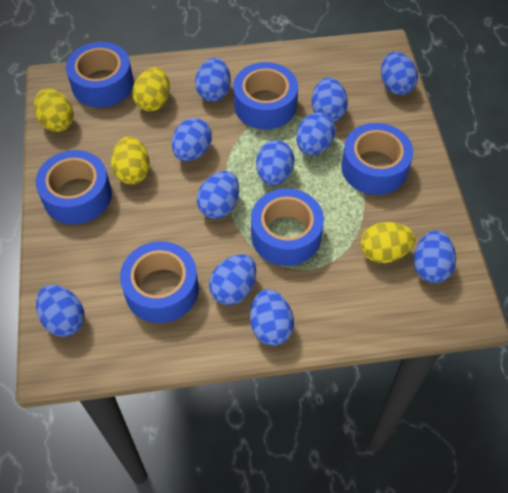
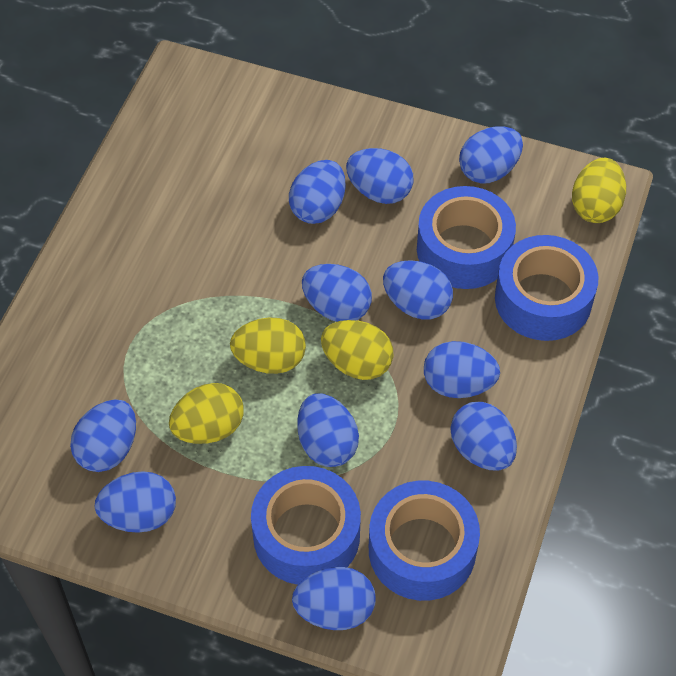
blue tape: [36,150,112,224] [66,42,134,107] [120,241,199,323] [233,62,298,129] [251,188,324,266] [341,123,413,195] = 6 -> [251,466,361,585] [369,481,480,601] [417,186,516,289] [495,235,598,341] = 4

